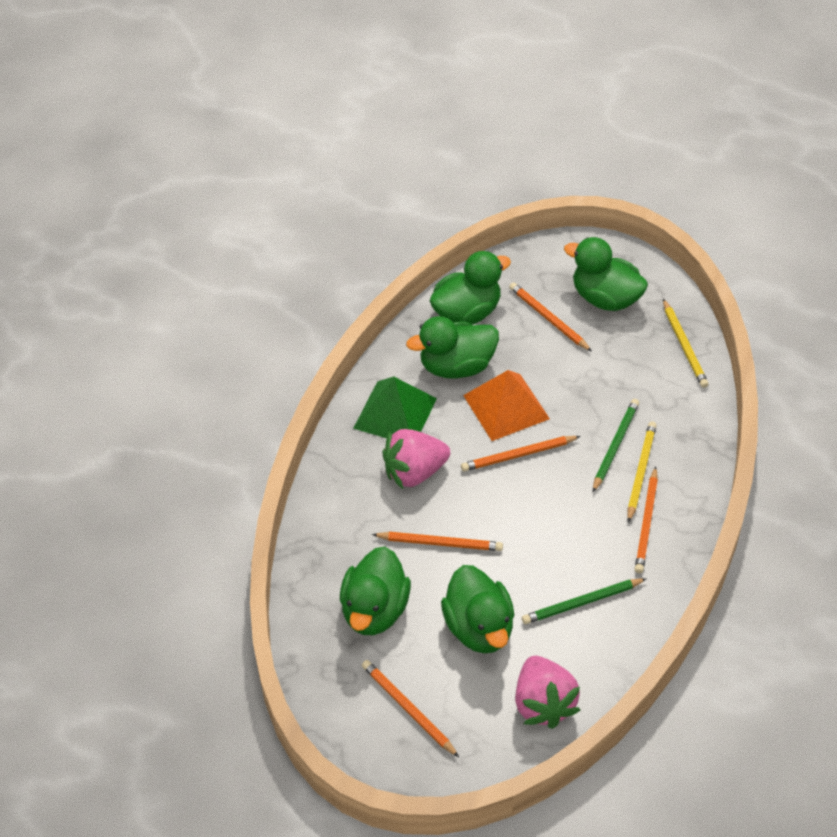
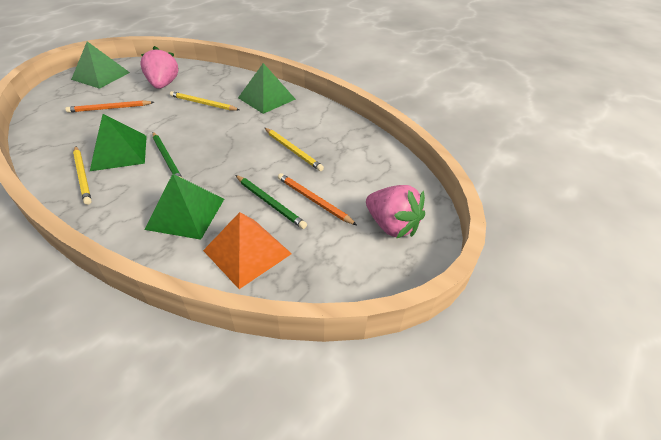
green duck: [340,547,411,635] [406,316,499,379] [430,251,511,325] [441,565,515,653] [564,237,648,311] = 5 -> none = 0
green pyramid: [353,376,437,438] = 1 -> [71,41,130,89] [90,114,147,171] [145,174,224,240] [238,63,296,114] = 4
orange pencil: [362,660,459,757] [372,532,503,551] [461,436,580,472] [509,282,592,352] [635,466,658,573] = 5 -> [65,100,154,113] [278,173,357,225] = 2
yellow pencil: [628,421,657,523] [663,299,709,388] = 2 -> [73,146,92,205] [170,91,239,111] [265,128,324,171] = 3

